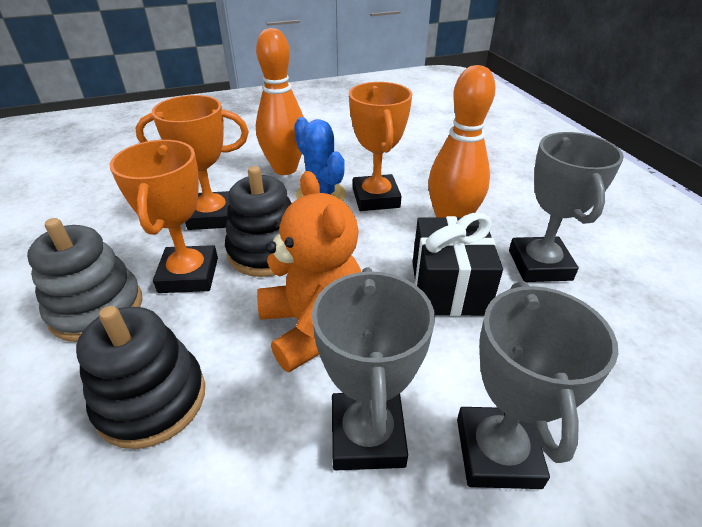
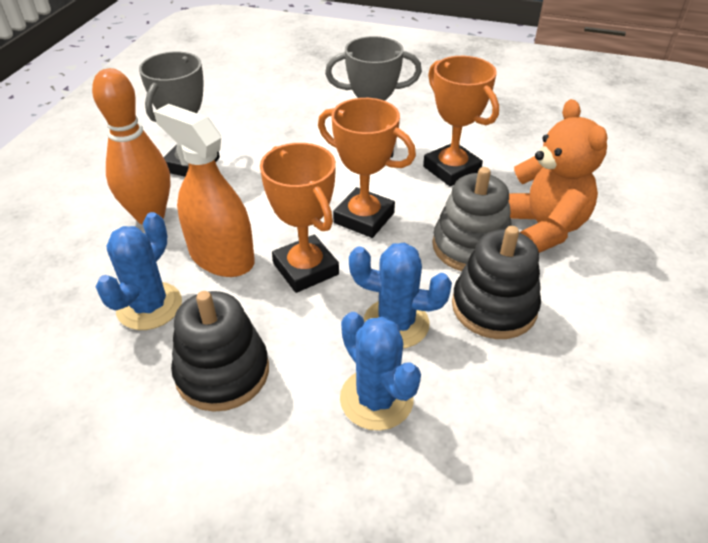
black gift: [412,213,503,316] = 1 -> none = 0
blue cactus: [294,117,346,201] = 1 -> [96,212,182,330] [340,312,421,431] [349,243,452,348] = 3
grey trophy: [312,267,435,470] [457,281,618,489] [509,132,624,282] = 3 -> [139,52,220,177] [325,36,422,158] = 2
orange bowling pin: [256,28,304,175] [428,65,496,218] = 2 -> [92,68,171,225] = 1
orange spray bottle: none = 0 -> [154,104,255,277] = 1

